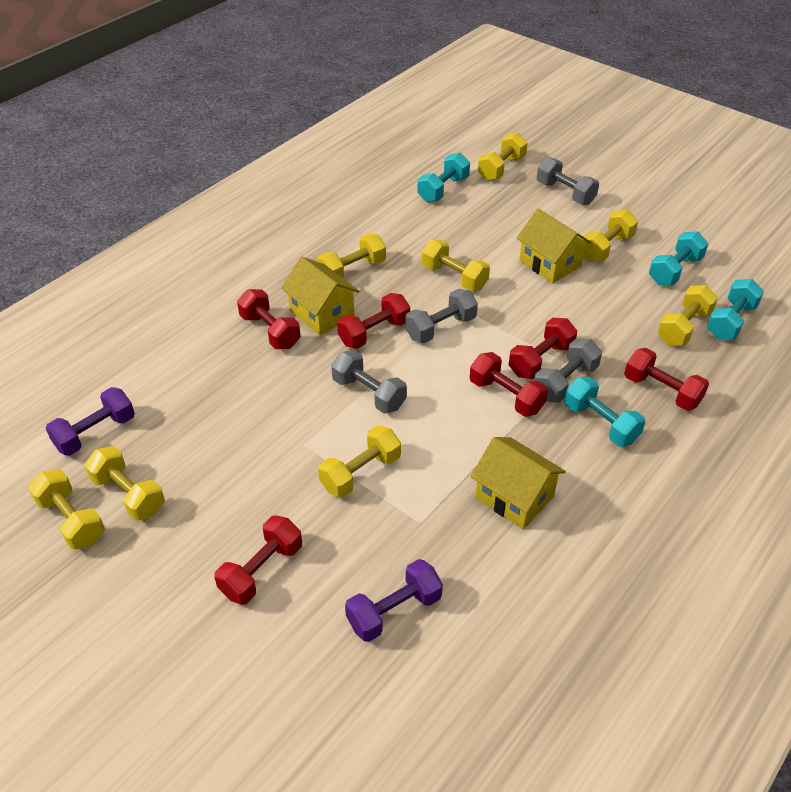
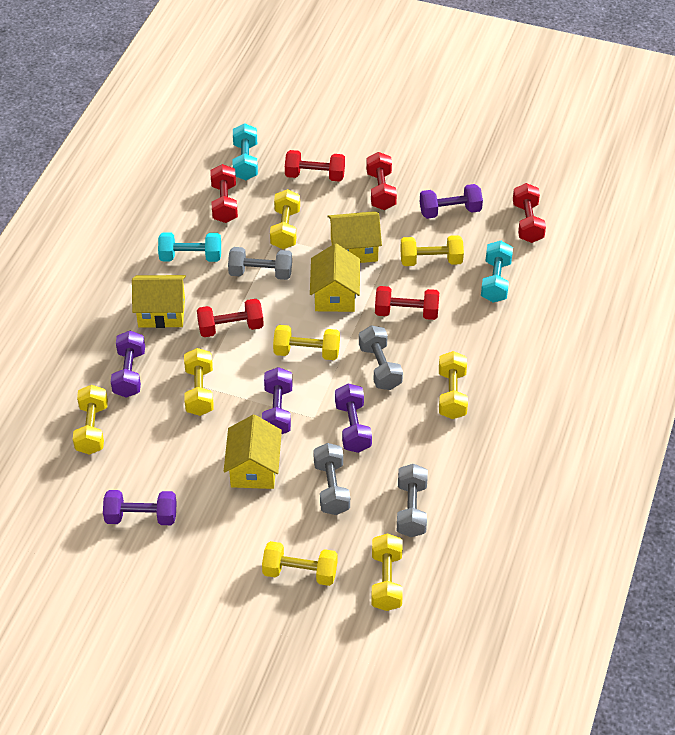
purple dumbbell: [46,387,135,456] [345,559,443,642] = 2 -> [103,490,177,525] [111,331,145,398] [262,367,293,434] [335,384,372,453] [420,184,483,219] = 5
turquoise dumbbell: [417,153,470,202] [564,377,646,447] [649,231,708,285] [707,279,764,340] = 4 -> [158,232,221,262] [233,123,258,180] [481,241,513,303] = 3
yellow house: [281,257,360,336] [471,437,566,529] [517,208,591,283] = 3 -> [132,275,186,328] [224,415,282,489] [310,243,360,312] [328,211,382,263] = 4

